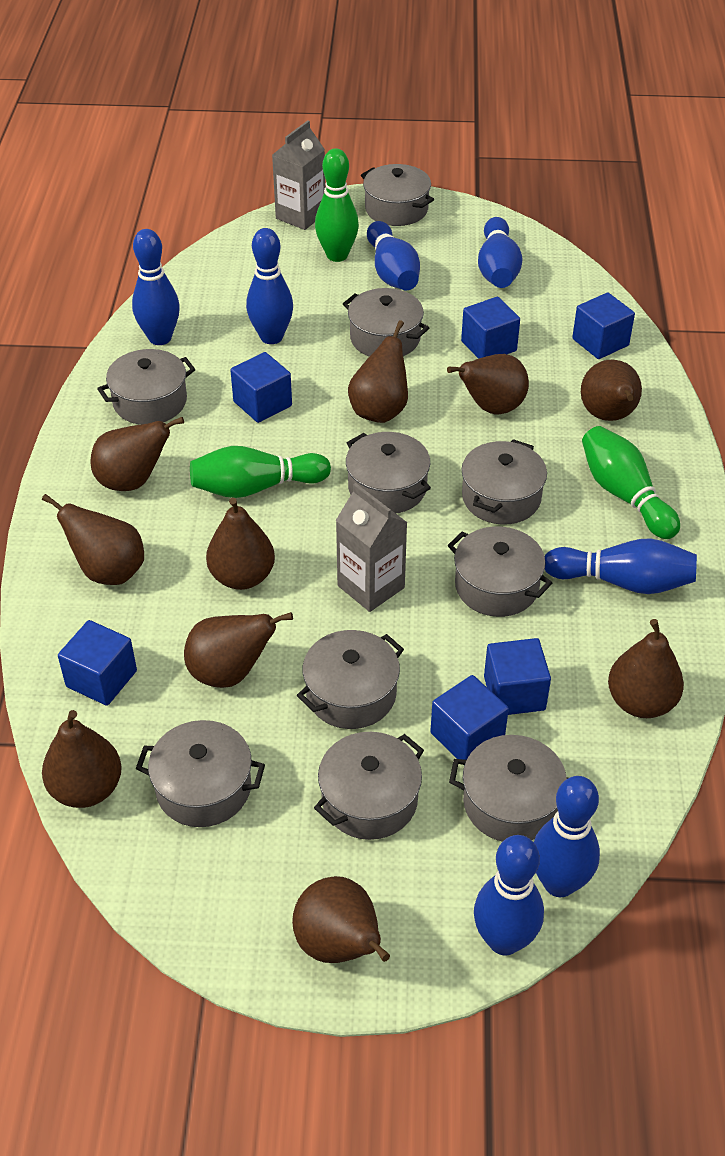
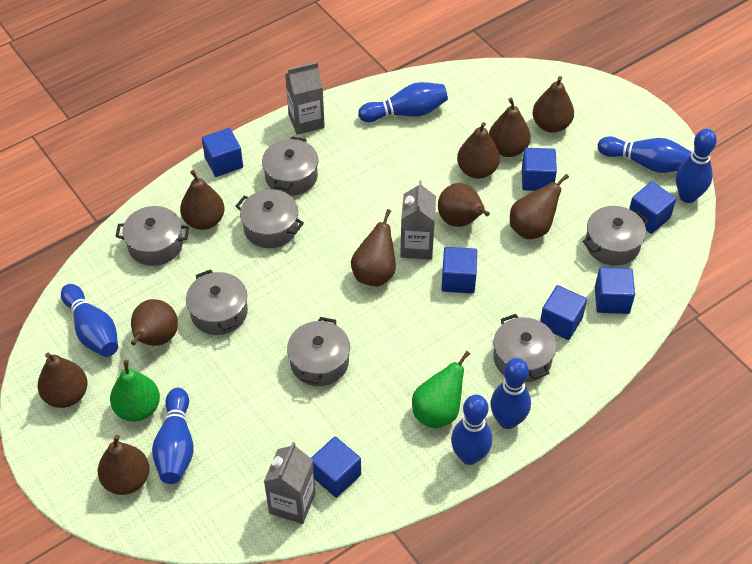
blue cube: [58,620,137,706] [230,352,292,423] [430,675,509,766] [461,297,520,359] [484,638,551,715] [572,293,635,359] = 6 -> [202,128,243,177] [311,436,361,498] [441,247,477,293] [522,148,557,191] [540,285,587,340] [595,267,635,314] [629,181,676,234] = 7
green bowling pin: [190,446,331,498] [315,148,359,262] [582,426,680,539] = 3 -> none = 0
green pear: none = 0 -> [110,360,160,421] [412,351,470,429] = 2
grey carton: [272,120,325,230] [336,483,408,612] = 2 -> [264,442,315,524] [285,62,325,135] [400,181,436,260] = 3
grey pot: [97,349,195,425] [136,720,265,827] [297,630,404,729] [314,732,424,840] [343,288,429,357] [346,432,431,513] [361,164,434,226] [448,526,552,617] [449,735,568,842] [461,439,547,524] = 10 -> [115,206,189,266] [186,269,248,335] [236,189,304,248] [262,136,318,196] [287,317,350,386] [493,314,557,382] [583,206,649,266] = 7

